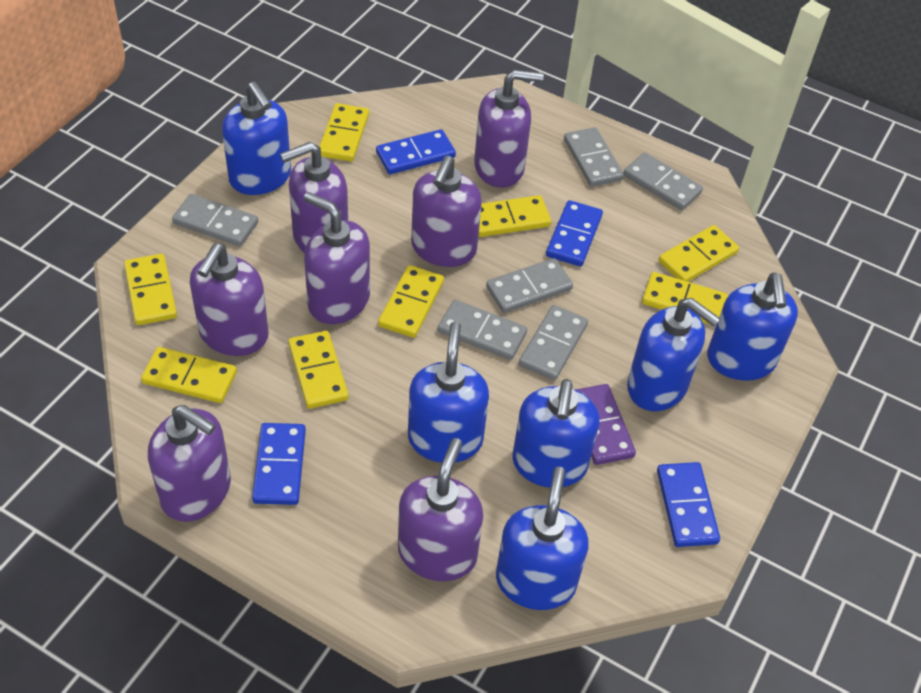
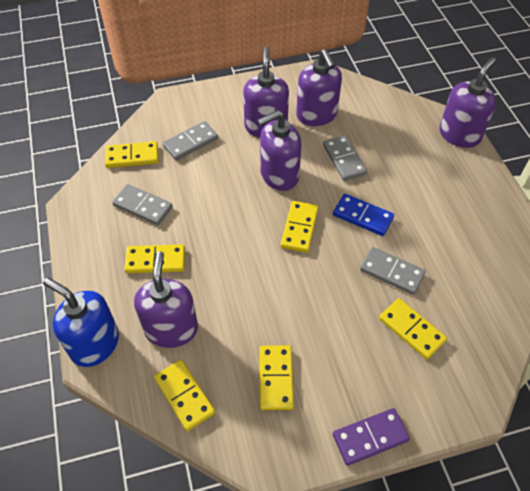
blue domino: [252,423,306,505] [376,129,456,174] [546,200,603,266] [657,462,720,547] = 4 -> [333,194,394,236] = 1
blue soap dispenser: [222,82,291,195] [408,322,489,463] [496,467,588,610] [513,379,600,488] [627,298,721,411] [707,273,798,381] = 6 -> [43,277,119,367] = 1
grey domino: [172,194,258,246] [438,300,527,360] [486,258,573,313] [519,305,588,380] [564,127,624,187] [624,152,703,210] = 6 -> [112,184,173,225] [162,121,218,161] [323,135,367,181] [360,247,426,295] = 4
purple soap dispenser: [148,405,231,522] [190,243,269,356] [280,142,348,253] [304,192,370,324] [398,438,483,581] [411,156,482,267] [474,70,544,188] = 7 -> [134,251,198,348] [243,47,289,138] [257,110,302,191] [296,49,342,126] [439,57,496,148] = 5
yellow domino: [124,254,177,325] [141,347,237,403] [288,331,349,409] [319,103,369,161] [378,265,444,338] [478,195,551,237] [642,272,728,325] [658,225,739,282] = 8 -> [105,141,158,168] [124,244,185,273] [154,360,215,431] [259,345,294,410] [281,201,319,253] [379,298,447,360] = 6

